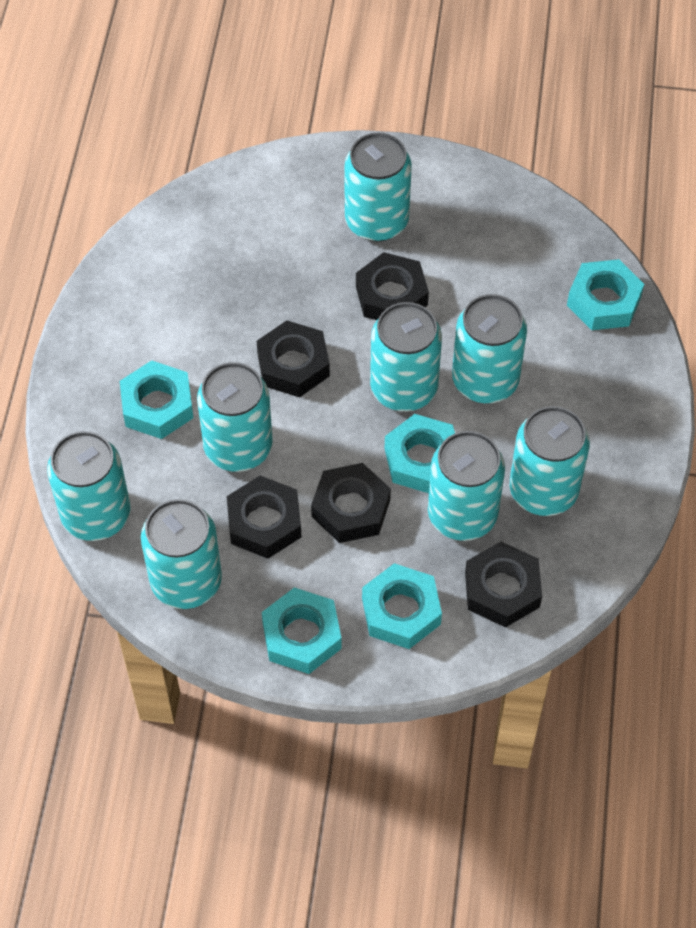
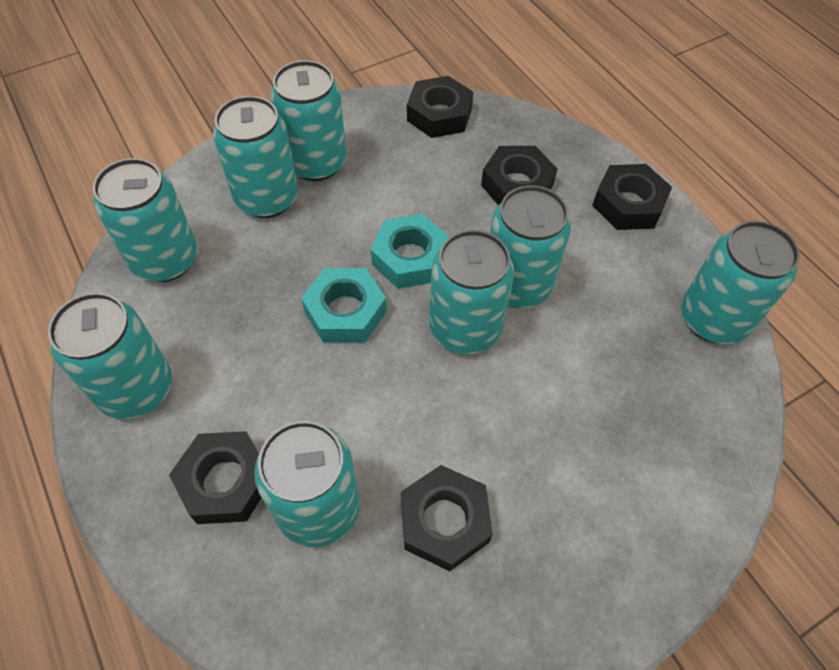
turquoise nut: [120,360,194,439] [262,588,342,674] [362,563,442,649] [385,414,455,493] [567,259,644,330] = 5 -> [301,268,387,343] [371,214,449,289] = 2

